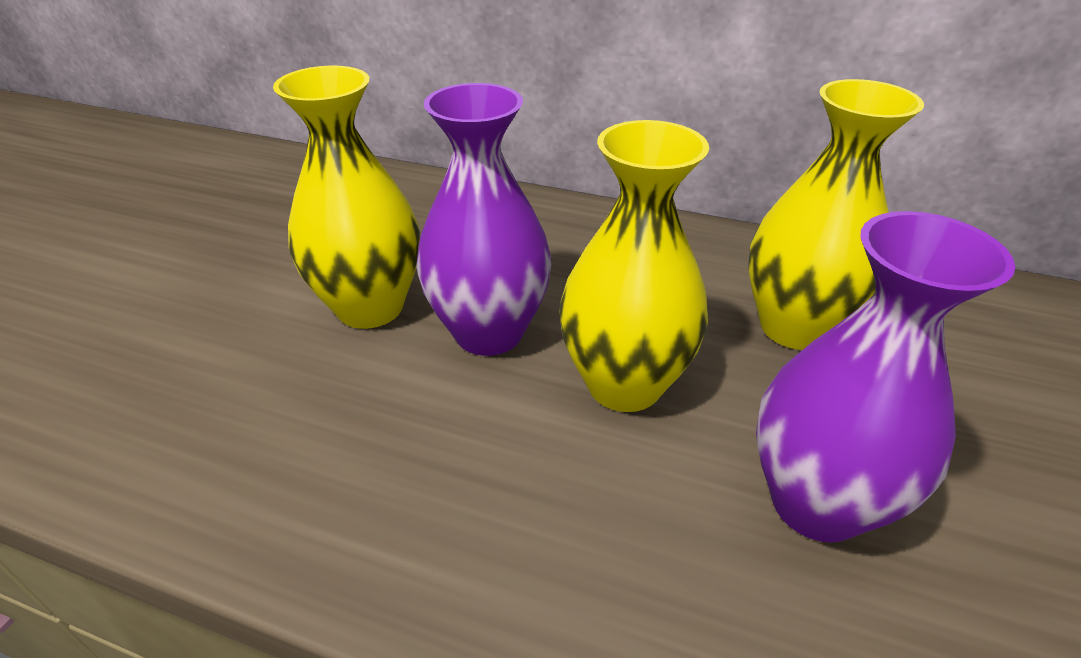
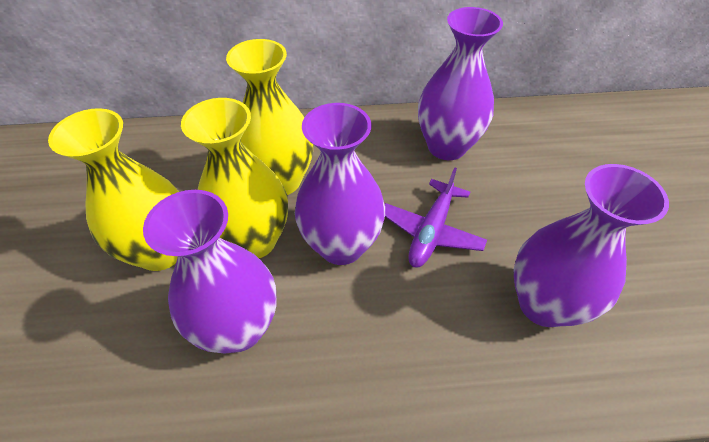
purple plane: none = 0 -> [385,167,487,267] = 1
purple vase: [416,83,551,356] [756,211,1015,543] = 2 -> [143,190,277,354] [295,103,385,265] [418,7,503,160] [514,164,669,327] = 4

